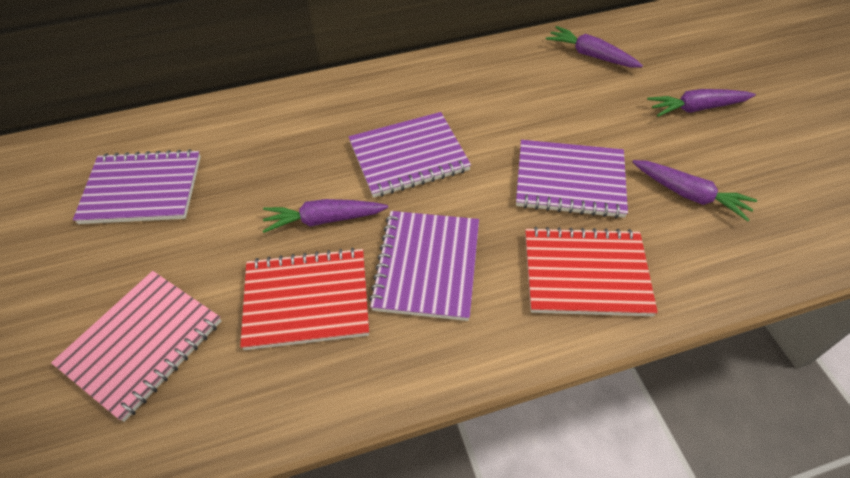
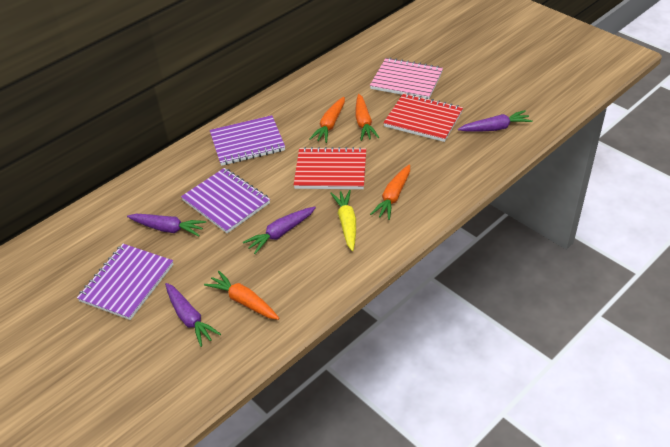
orange carrot: none = 0 -> [204,271,279,320] [309,97,345,143] [355,94,380,141] [370,164,410,220] = 4
purple notebook: [73,149,201,224] [349,112,471,198] [369,211,479,321] [516,140,628,218] = 4 -> [77,244,174,320] [181,168,270,233] [210,115,285,166] = 3
yellow carrot: none = 0 -> [330,190,356,251] = 1

